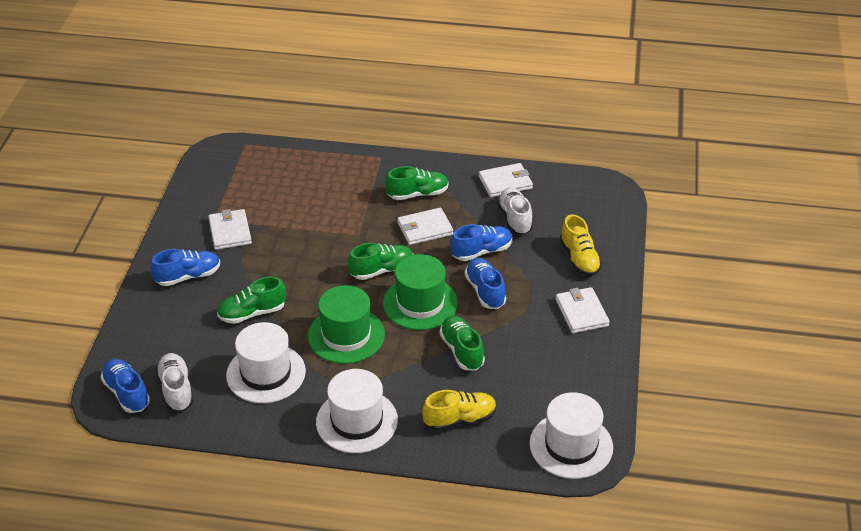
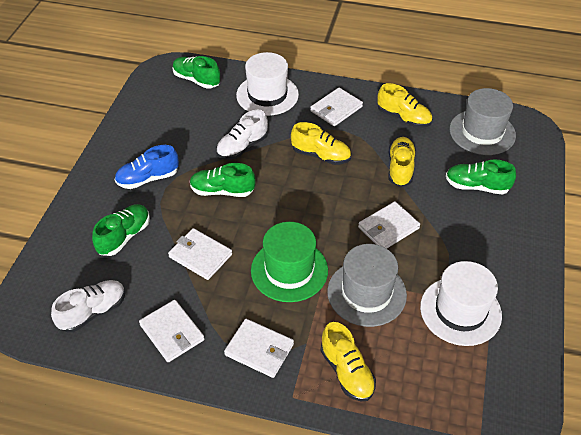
blue shoe: [101,359,150,413] [150,249,220,286] [450,224,513,261] [465,258,506,309] = 4 -> [115,145,179,189] = 1
green hat: [308,285,385,364] [383,254,458,330] = 2 -> [251,222,328,302] = 1
grey hat: none = 0 -> [327,244,407,327] [449,88,516,155] = 2
white hat: [226,322,306,403] [316,369,398,453] [530,392,613,479] = 3 -> [236,52,299,116] [420,261,502,346] = 2
white wallet: [208,209,252,250] [397,208,454,245] [479,163,533,197] [555,287,610,333] = 4 -> [139,300,204,362] [168,228,232,280] [224,319,294,378] [310,88,363,126] [358,201,420,249] = 5
yellow shoe: [422,390,496,431] [560,215,602,276] = 2 -> [291,122,351,165] [320,322,376,401] [377,83,432,128] [388,137,416,187] = 4

